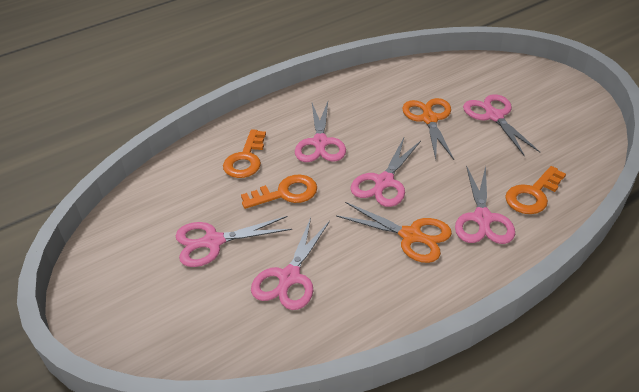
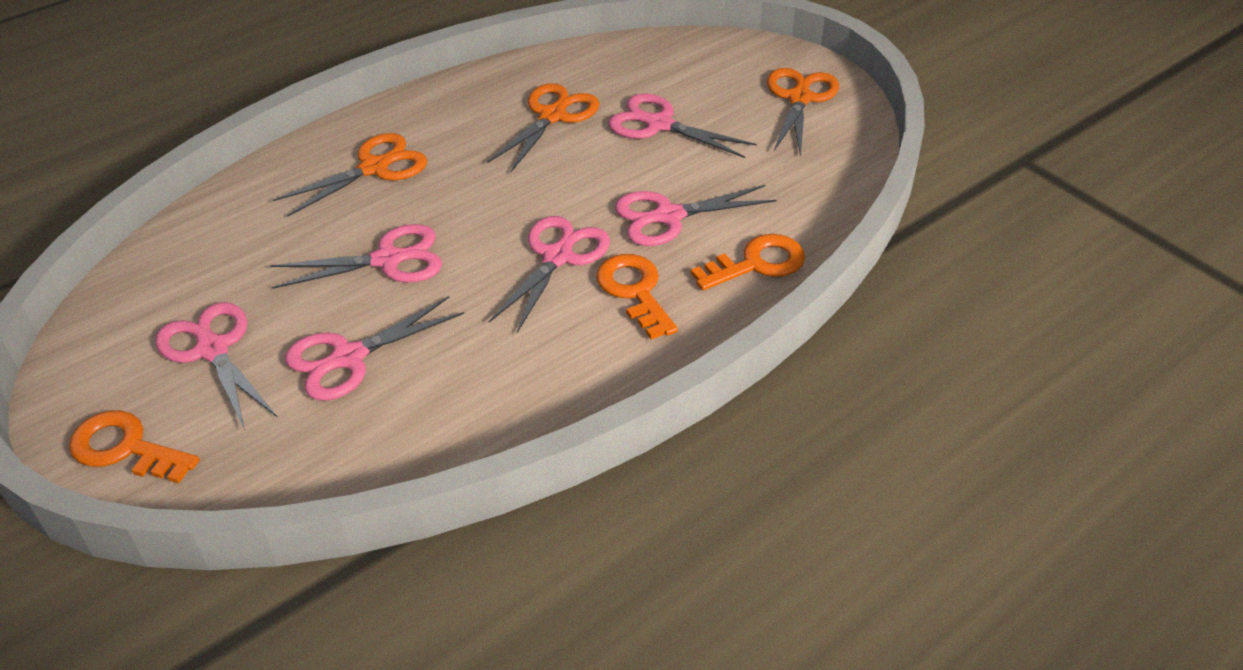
orange scissors: [336,202,452,263] [402,98,454,160] = 2 -> [273,133,427,217] [487,83,599,172] [767,68,839,157] = 3

